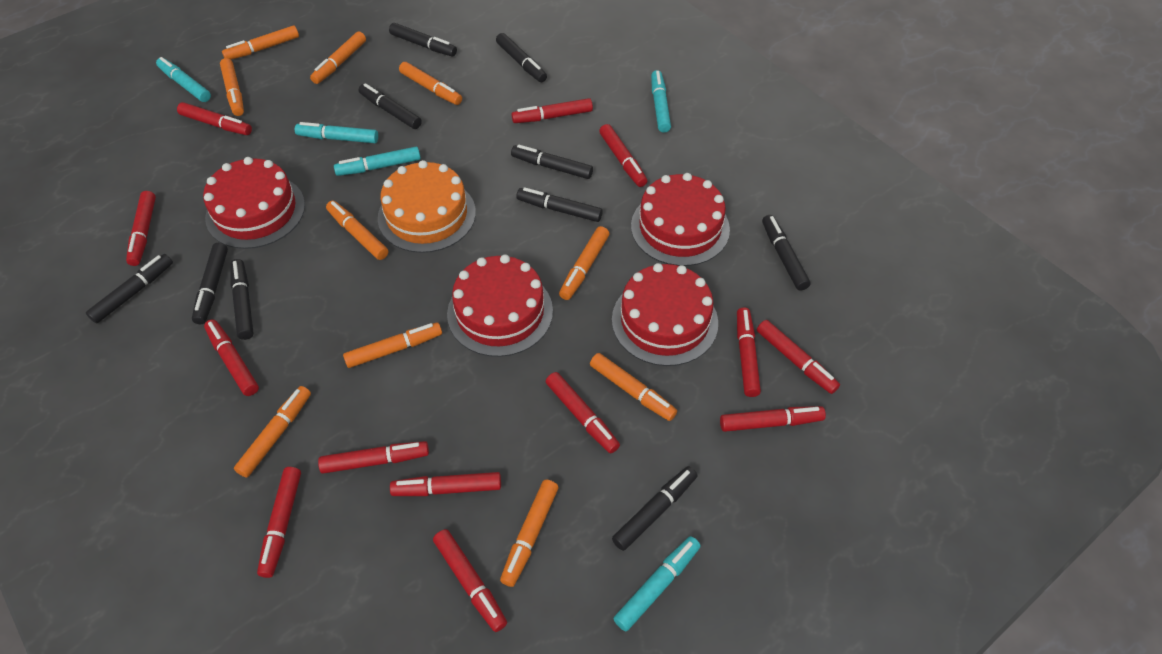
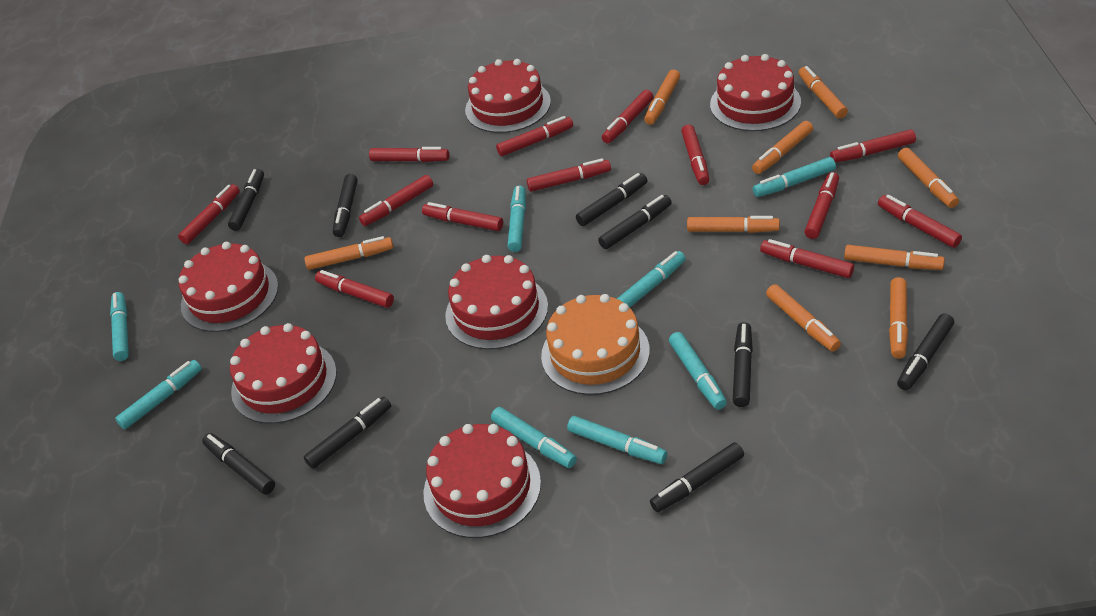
black marker: [86,254,173,324] [192,243,228,324] [230,259,254,340] [359,83,422,129] [389,23,457,56] [496,33,547,82] [511,144,593,179] [516,187,603,222] [612,466,697,551] [762,215,811,291] = 10 -> [202,433,275,495] [228,169,264,231] [304,397,391,469] [333,174,358,237] [576,173,648,226] [598,195,672,249] [650,442,744,512] [733,322,753,407] [897,313,954,390] = 9
orange marker: [220,58,244,116] [222,26,299,60] [234,386,311,478] [310,31,366,84] [326,201,388,260] [343,322,442,368] [399,62,462,105] [500,480,559,587] [559,226,609,300] [590,353,677,421] = 10 -> [305,236,393,270] [644,70,680,125] [687,216,780,233] [752,121,813,174] [766,284,841,351] [799,66,848,119] [844,245,945,270] [889,277,908,359] [898,147,959,208] = 9
red cake: [203,157,305,249] [447,254,553,357] [612,263,718,366] [631,173,730,266] = 4 -> [179,242,278,332] [230,323,337,424] [423,424,541,538] [445,255,548,349] [465,59,551,133] [710,54,801,131] = 6
turquoise marker: [156,57,211,102] [295,122,378,143] [334,147,421,176] [613,536,700,631] [651,70,671,133] = 5 -> [110,292,129,361] [115,360,202,429] [491,407,577,468] [507,186,526,252] [567,416,667,464] [617,251,686,308] [669,332,727,410] [753,157,836,197] = 8

